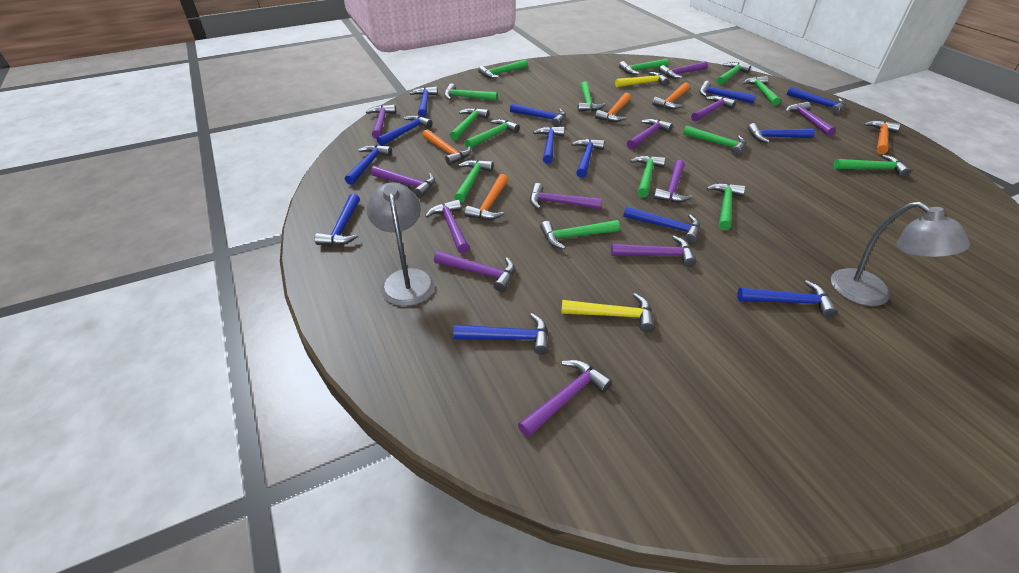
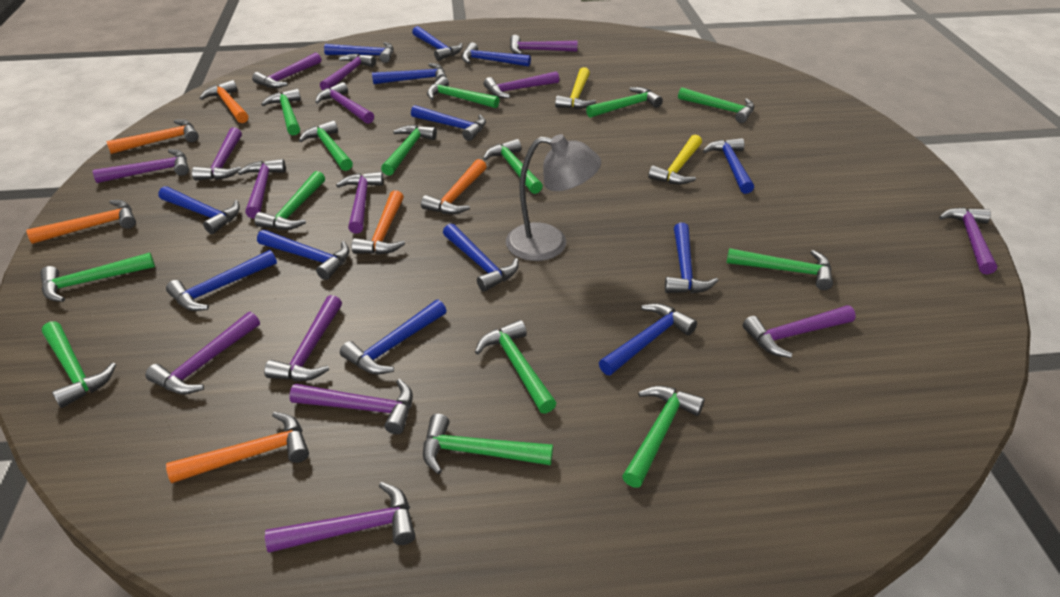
grey lamp: [367,182,435,306] [831,202,970,306] = 2 -> [506,134,601,261] = 1
orange hammer: [423,129,471,165] [464,174,508,220] [595,93,631,122] [652,83,690,109] [864,120,900,154] = 5 -> [26,200,136,244] [106,119,199,154] [166,412,309,483] [200,80,248,123] [352,190,405,255] [421,159,487,214] = 6
purple hammer: [366,104,396,139] [371,166,435,198] [425,199,469,253] [434,251,515,292] [518,360,612,437] [530,183,602,209] [611,235,696,267] [627,118,673,150] [654,160,693,202] [659,61,708,78] [691,96,736,122] [786,102,836,136] = 12 -> [93,149,189,183] [145,312,260,395] [192,128,242,181] [238,159,286,218] [252,52,321,88] [264,295,342,381] [265,482,415,553] [289,379,413,434] [315,82,374,124] [320,54,376,90] [336,172,383,233] [484,71,559,98] [510,35,577,55] [743,305,856,358] [939,207,997,274] = 15

